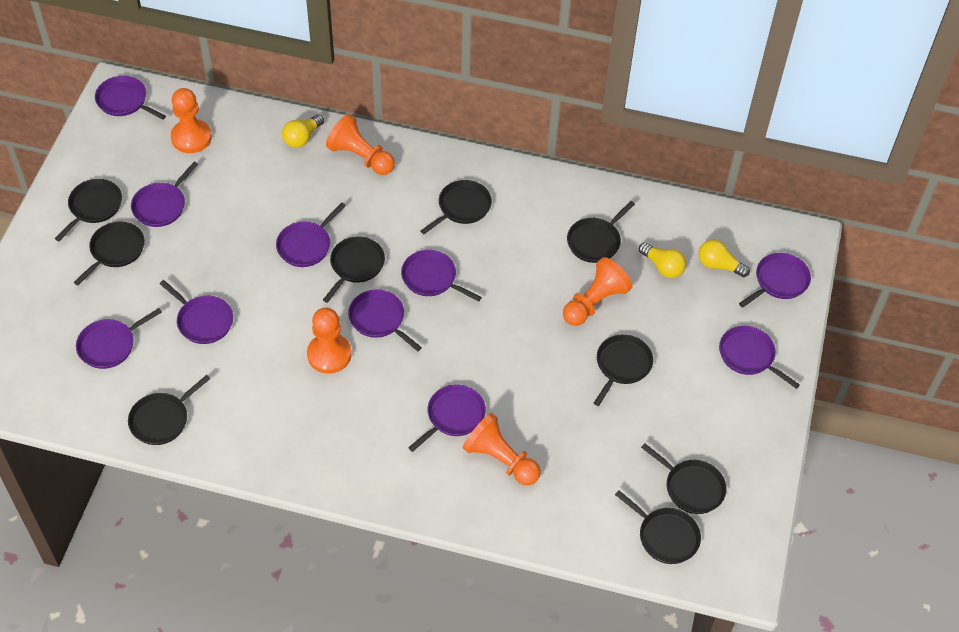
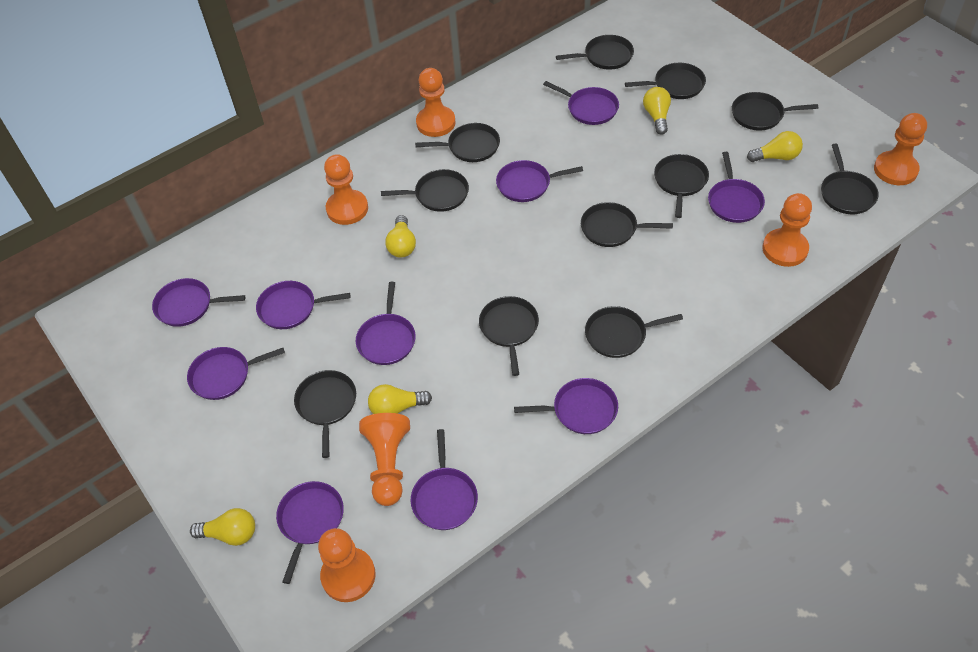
black pan: [55,179,122,241] [74,221,145,285] [128,375,211,445] [323,236,385,303] [420,180,492,234] [567,201,635,263] [594,334,653,406] [615,490,701,564] [641,443,726,514] = 9 -> [294,370,356,458] [381,169,469,212] [415,123,500,162] [479,296,539,376] [556,35,634,70] [581,202,673,247] [585,306,683,358] [625,63,706,99] [654,154,709,218] [732,92,818,131] [821,144,879,214] = 11
orange pawn: [171,88,212,153] [307,308,351,374] [326,114,395,175] [463,413,541,485] [563,257,632,326] = 5 -> [318,528,376,602] [324,154,368,225] [359,413,410,506] [416,68,456,137] [763,193,812,267] [874,113,927,185] = 6
yellow light bulb: [282,114,324,148] [639,243,686,278] [698,239,750,277] = 3 -> [190,508,255,546] [368,384,432,414] [385,215,416,258] [643,87,671,135] [747,131,803,162] = 5

